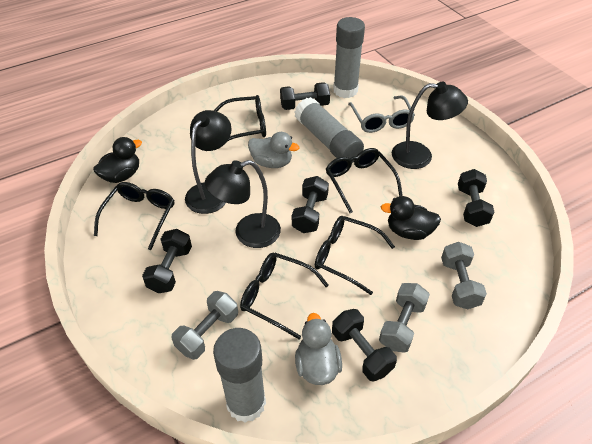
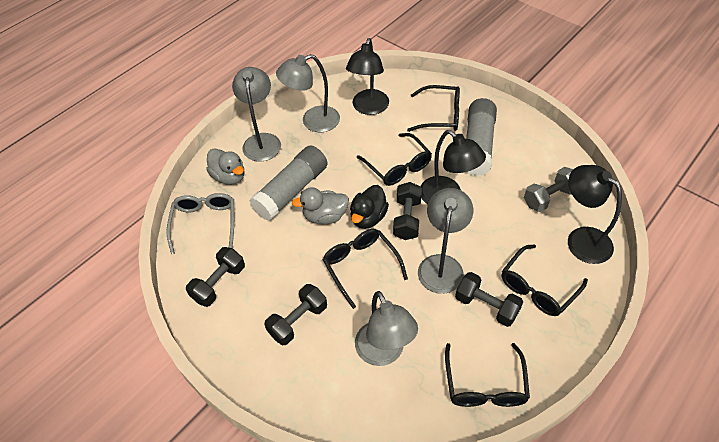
black duck: [93,137,142,183] [381,196,441,240] = 2 -> [350,185,389,229] = 1
black dumbbell: [142,229,192,293] [280,82,330,110] [292,176,329,233] [332,309,397,382] [458,169,494,227] = 5 -> [186,247,245,307] [264,284,327,345] [393,182,422,240] [455,272,523,327] = 4
grey dumbbell: [172,291,238,360] [379,283,430,353] [441,242,487,309] = 3 -> [524,167,574,212] = 1
grey glue stick: [213,328,266,423] [295,97,364,163] [333,17,365,98] = 3 -> [249,146,328,221] [466,98,497,176] = 2
grey lamp: none = 0 -> [232,67,281,162] [276,54,340,132] [355,291,418,366] [418,188,474,294] = 4

